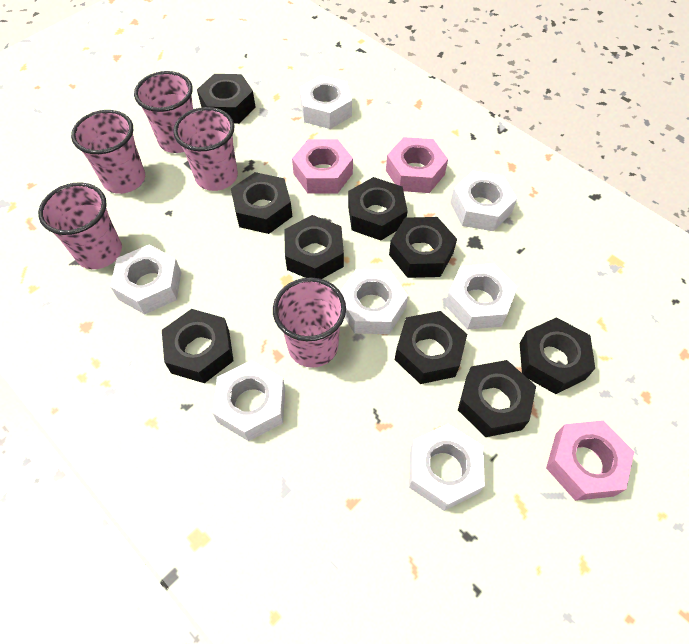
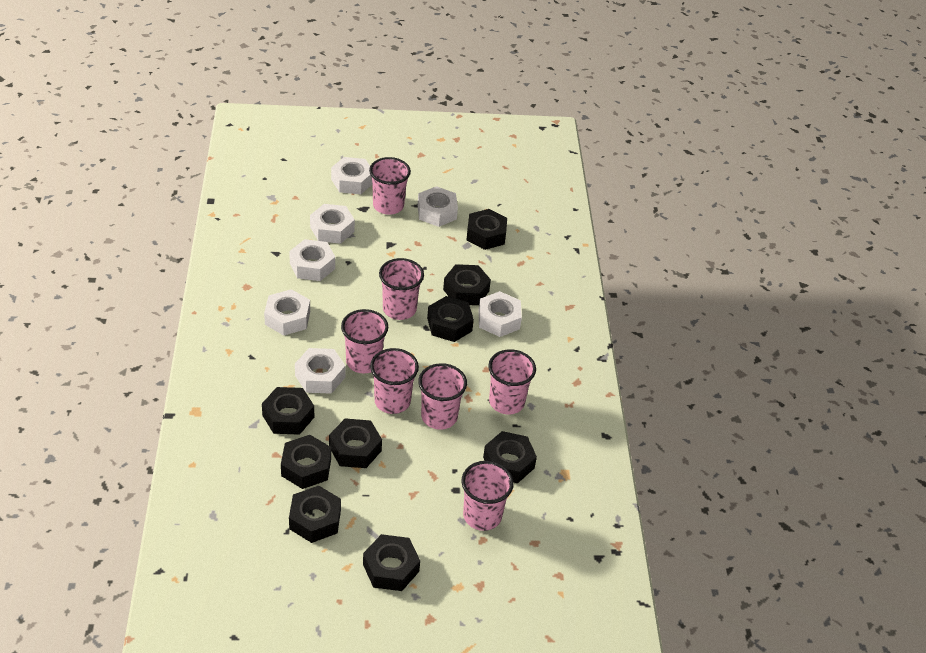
pink cup: [38,182,122,269] [71,110,145,194] [134,71,193,153] [173,107,238,191] [273,277,346,368] = 5 -> [341,309,388,374] [369,157,411,215] [370,348,419,414] [379,258,424,320] [418,363,467,430] [461,461,514,531] [488,349,536,414] = 7
pink nut: [292,139,353,194] [386,137,448,193] [546,420,634,501] = 3 -> none = 0

